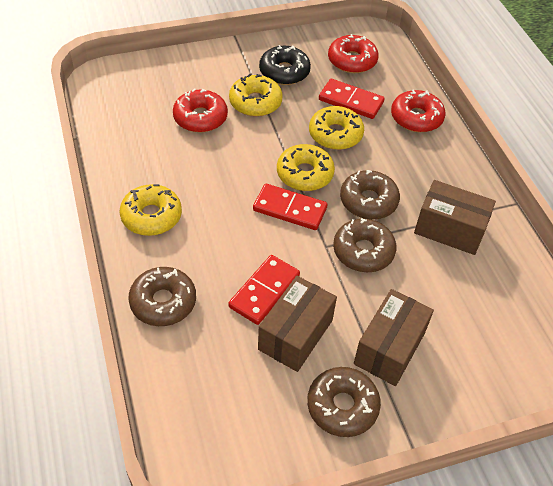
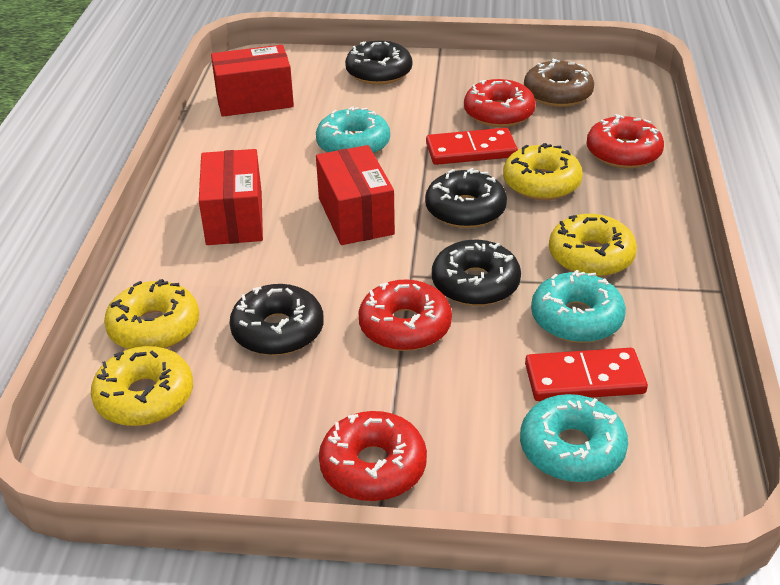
black donut: [259,45,311,85] = 1 -> [229,284,324,356] [345,41,412,85] [425,168,507,228] [432,240,521,306] = 4
brown box: [258,276,337,372] [354,289,434,386] [414,180,496,255] = 3 -> none = 0
brown donut: [128,267,196,326] [307,367,381,437] [333,218,396,272] [340,170,400,220] = 4 -> [524,59,594,107] = 1
red box: none = 0 -> [199,149,263,245] [211,45,294,117] [316,145,395,245] = 3
red domino: [228,255,300,325] [253,184,328,230] [319,79,385,119] = 3 -> [426,128,518,165] [525,348,648,401] = 2
red donut: [173,88,228,133] [328,34,379,73] [391,89,445,132] = 3 -> [319,411,427,501] [358,279,452,351] [464,79,536,127] [587,114,664,169] = 4
turquoise donut: none = 0 -> [316,106,390,154] [520,394,628,482] [531,270,626,343] = 3

